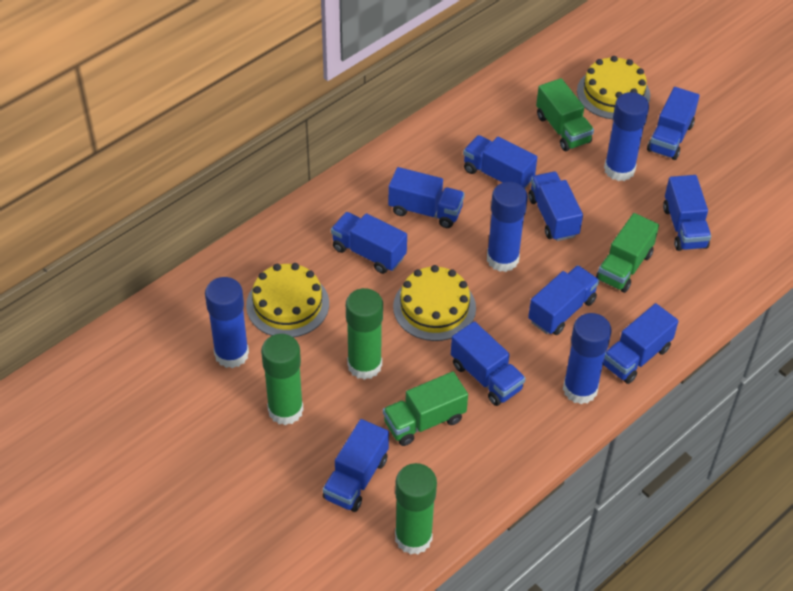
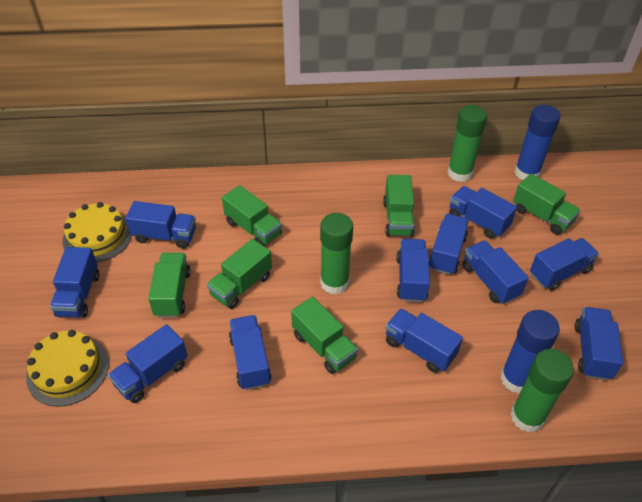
blue glue stick: [205,277,249,368] [487,182,528,272] [563,313,612,404] [604,92,649,181] = 4 -> [500,310,560,393] [514,105,560,180] = 2
blue truck: [323,419,389,512] [331,212,407,274] [388,167,465,228] [451,321,526,406] [463,135,537,188] [528,172,583,241] [528,265,599,335] [603,303,679,384] [647,87,700,160] [663,175,711,251] = 10 -> [50,247,99,318] [108,324,188,403] [126,201,196,249] [229,315,272,390] [385,308,463,373] [396,239,430,302] [429,213,469,275] [449,186,517,239] [463,240,529,304] [530,238,599,291] [575,307,623,380] = 11
green truck: [383,372,468,446] [536,78,594,151] [596,213,659,293] = 3 -> [148,253,191,318] [207,239,272,309] [222,185,282,246] [291,297,358,374] [383,175,415,237] [513,174,581,235] = 6
yellow cake: [246,263,329,337] [393,265,476,341] [577,56,650,119] = 3 -> [26,330,109,407] [63,202,132,262] = 2

